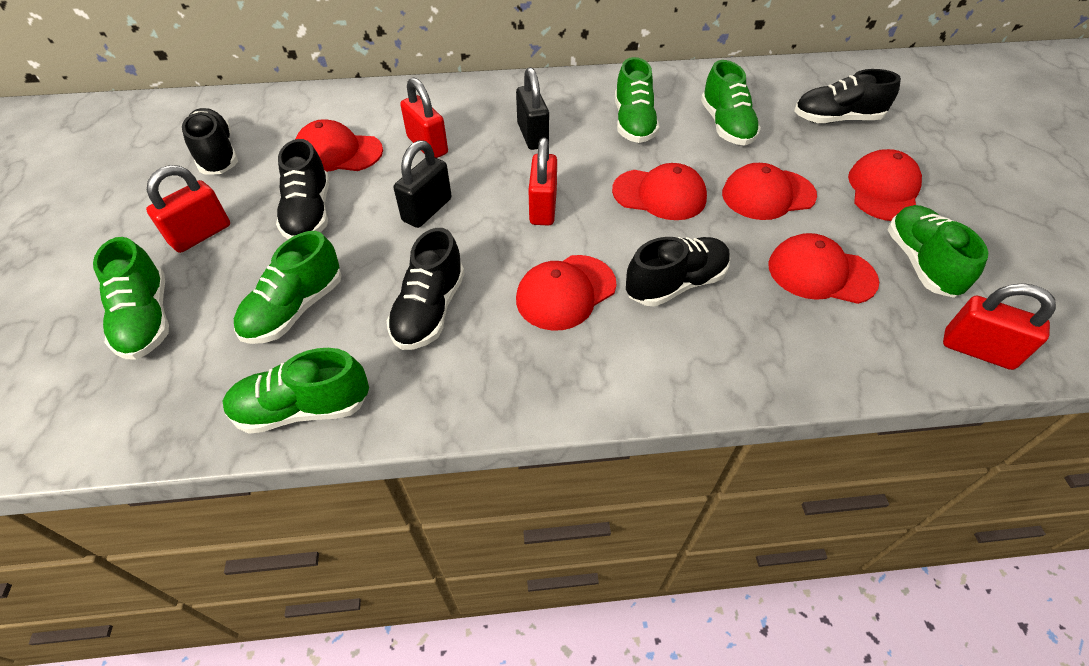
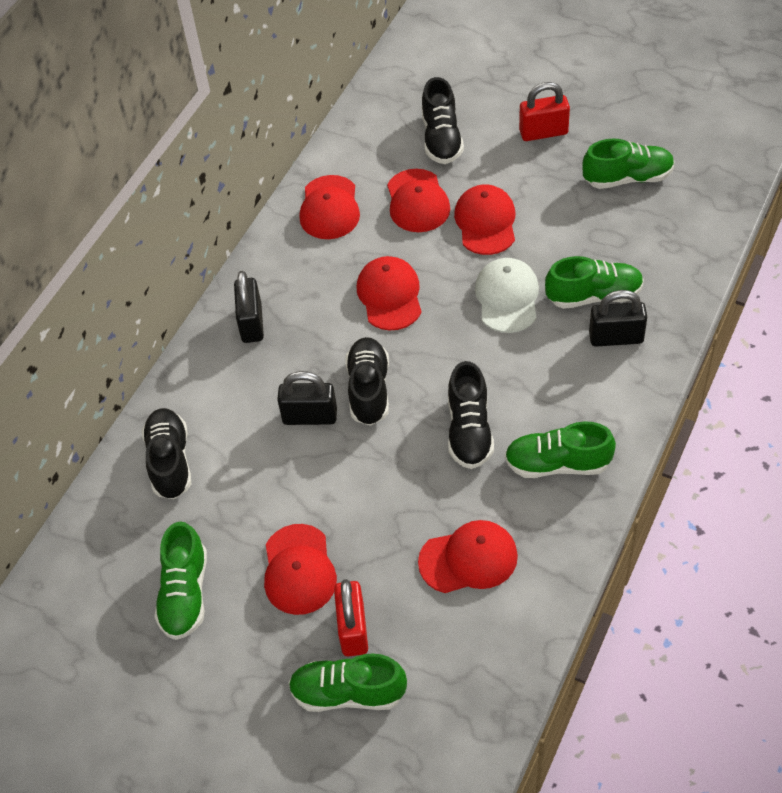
black padlock: [394,140,452,228] [516,67,549,150] = 2 -> [234,271,264,343] [277,371,337,425] [589,290,647,347] = 3
black shoe: [182,108,238,175] [276,139,329,239] [387,228,465,350] [626,237,730,307] [794,69,901,124] = 5 -> [142,408,191,499] [345,337,389,426] [422,77,464,164] [448,361,494,469] = 4
green shoe: [93,237,169,360] [223,348,369,434] [234,231,342,344] [615,57,660,143] [701,60,761,146] [888,205,988,298] = 6 -> [154,521,207,640] [288,654,407,712] [505,421,616,478] [545,256,644,309] [582,138,675,189] = 5
red padlock: [146,165,230,253] [400,77,448,158] [528,138,557,226] [943,283,1056,370] = 4 -> [334,579,368,657] [519,82,570,141] = 2
white cap: none = 0 -> [475,258,539,333] = 1

